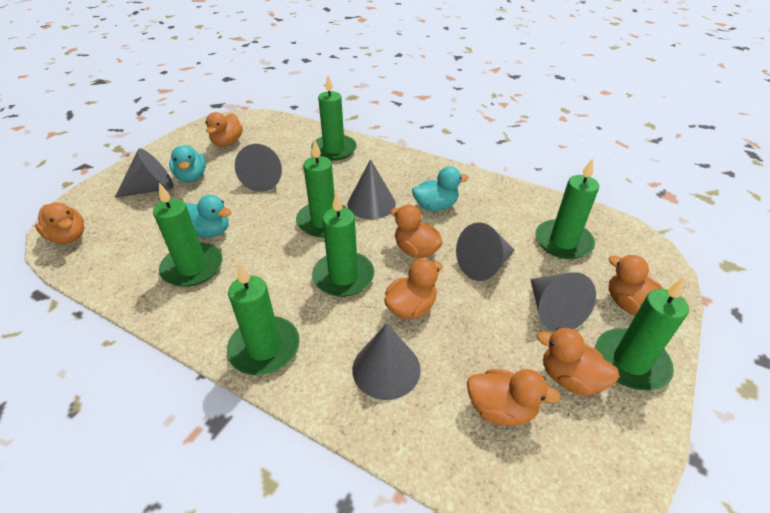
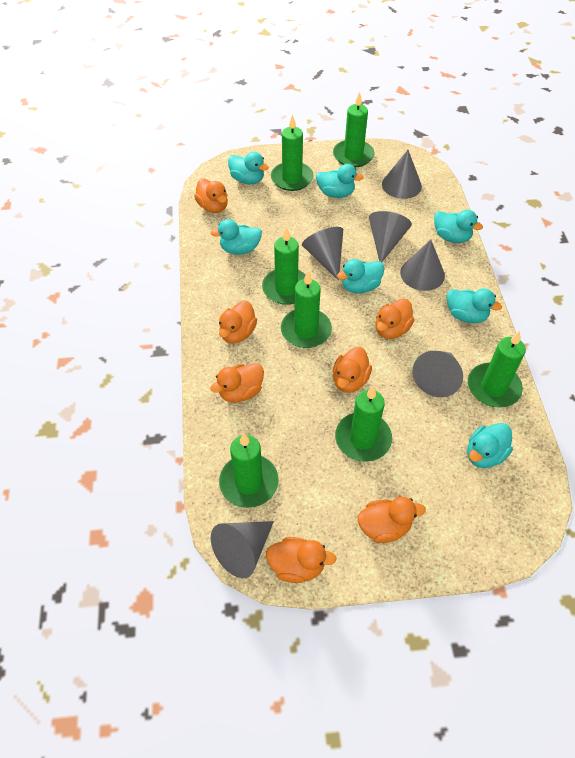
turquoise duck: [169,145,206,182] [185,195,231,237] [412,166,469,211] = 3 -> [211,219,262,255] [228,152,269,184] [316,164,363,198] [337,259,385,294] [434,210,483,243] [447,288,502,323] [467,423,513,468] = 7

